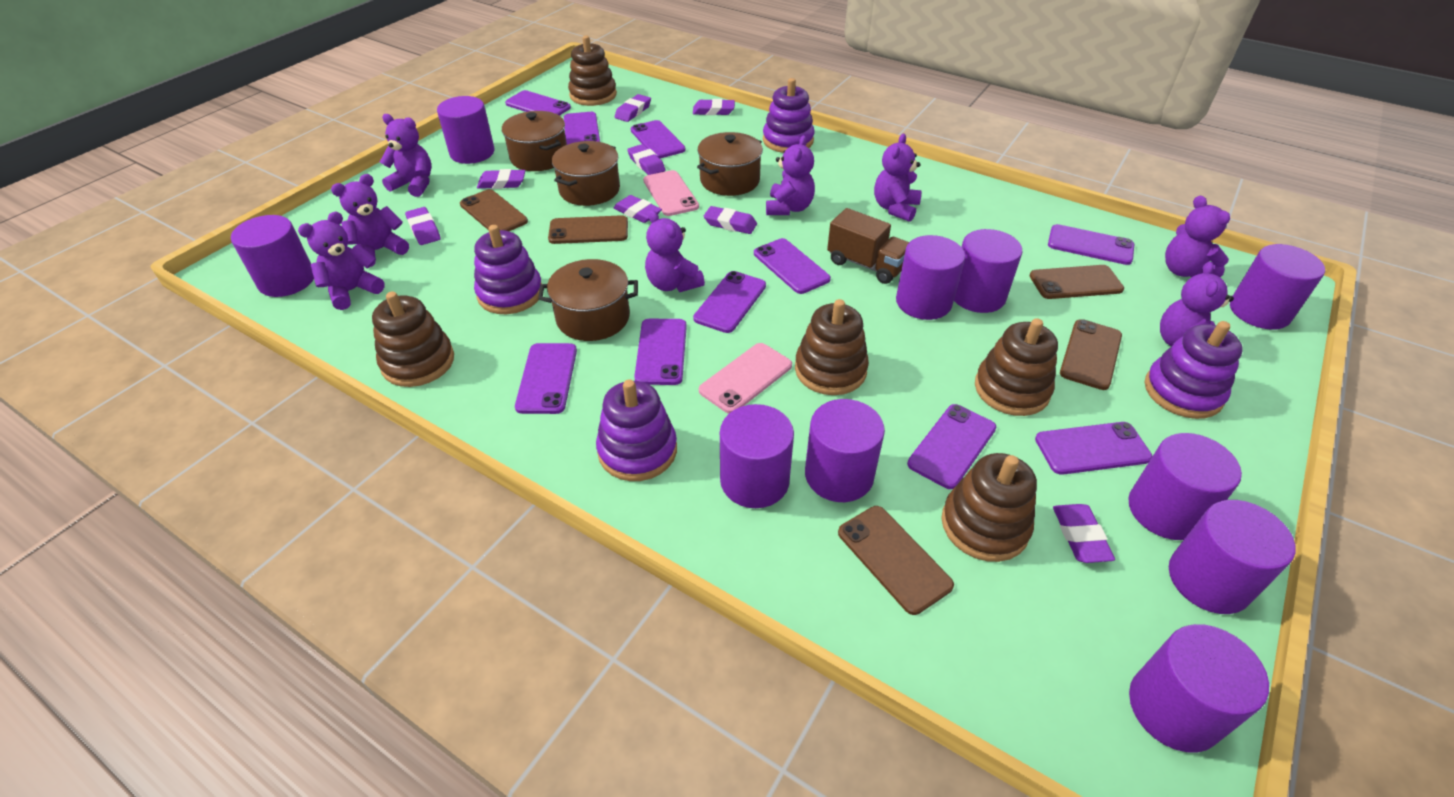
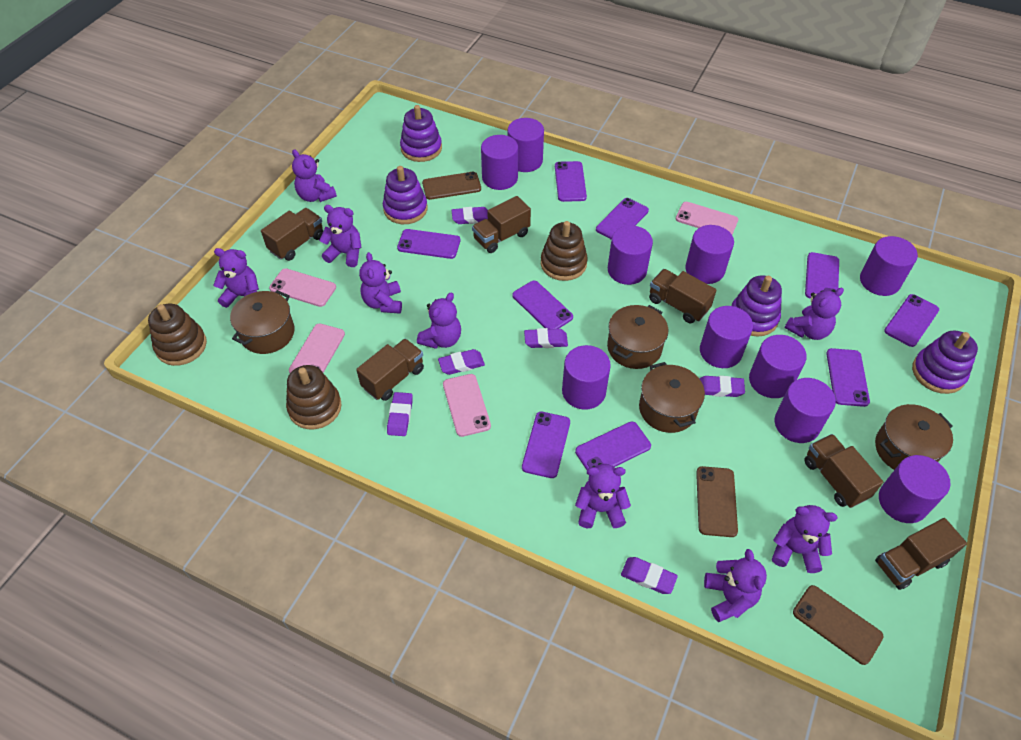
brown phone: [460,189,528,231] [548,215,628,244] [838,506,954,615] [1029,265,1124,299] [1060,319,1122,390] = 5 -> [422,172,481,200] [696,466,738,537] [793,585,883,665] = 3
brown stacking toy: [372,291,454,387] [568,36,617,106] [795,299,869,395] [941,453,1037,562] [975,318,1058,416] = 5 -> [148,304,207,366] [286,365,342,429] [541,221,588,281] = 3
brown truck: [827,208,909,284] = 1 -> [261,208,323,261] [356,339,424,401] [472,196,531,253] [649,269,717,323] [804,434,883,508] [875,518,967,590] = 6
pink phone: [643,170,699,216] [699,343,792,413] = 2 -> [269,268,336,307] [289,323,345,373] [443,374,491,437] [676,202,738,234] = 4
purple eraser: [405,207,441,245] [477,169,525,189] [614,195,662,223] [615,94,651,122] [627,144,665,175] [693,99,735,115] [704,206,757,234] [1053,504,1115,563] = 8 -> [387,392,413,436] [438,349,485,375] [452,207,488,224] [524,328,568,348] [621,557,678,594] [699,376,745,397] = 6
purple phone: [505,90,571,116] [515,343,577,414] [564,112,600,145] [631,120,686,158] [634,319,687,385] [693,271,766,333] [754,238,831,294] [907,404,996,489] [1035,422,1152,475] [1048,224,1134,265] = 10 -> [397,229,460,259] [512,281,573,329] [522,412,570,478] [555,161,587,202] [575,421,651,470] [596,198,649,239] [805,252,839,299] [826,348,870,407] [884,294,939,347] = 9
purple teddy bear: [298,211,385,310] [331,174,409,267] [380,114,431,197] [645,210,705,292] [766,135,815,215] [874,134,921,222] [1160,262,1234,346] [1165,196,1230,277] = 8 -> [214,248,259,308] [292,149,337,202] [319,205,362,267] [359,252,402,314] [417,293,461,349] [575,464,631,528] [704,549,767,622] [772,505,837,573] [784,288,844,340] = 9

